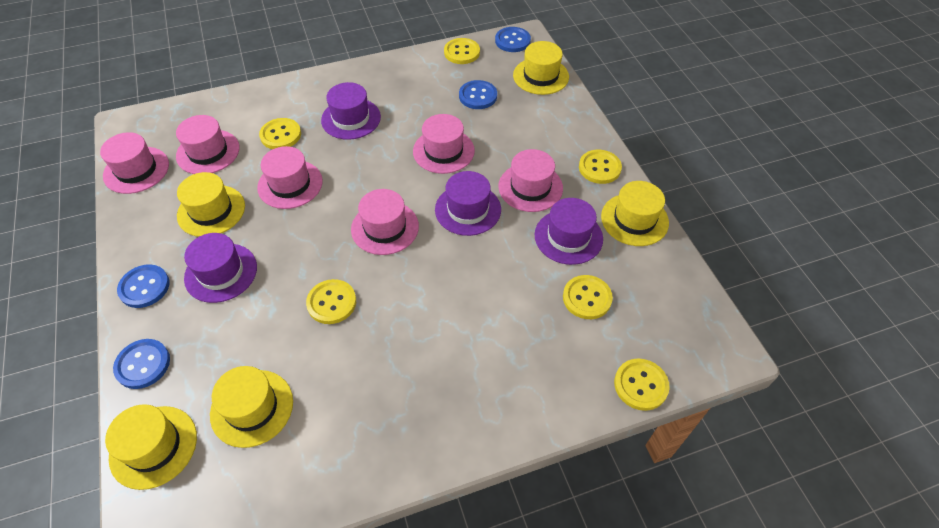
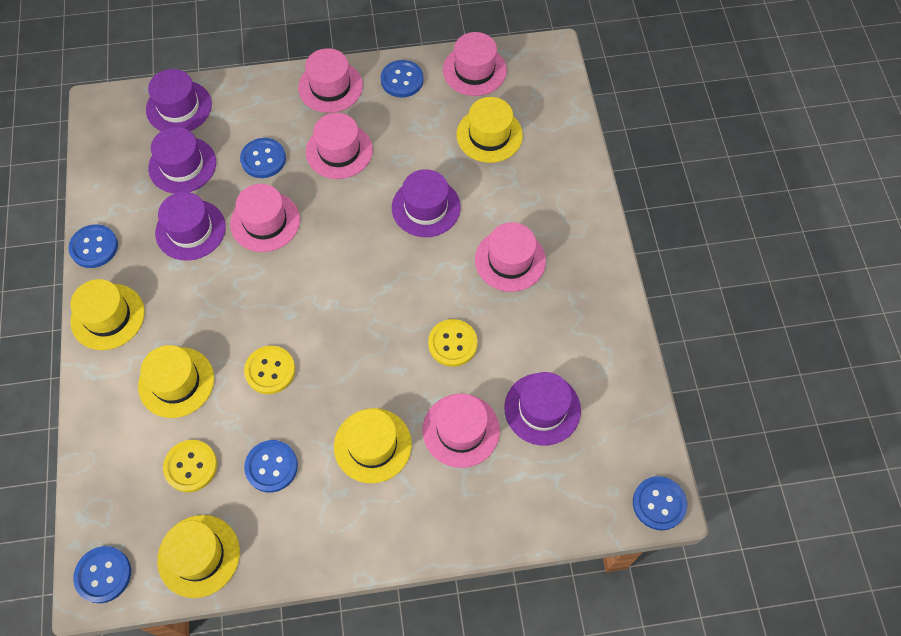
blue button: [113,339,170,389] [117,264,170,308] [459,80,497,109] [495,27,531,52] = 4 -> [68,224,118,268] [73,546,131,603] [240,138,286,178] [244,440,298,493] [381,60,424,98] [633,476,687,531] = 6
purple hat: [184,233,257,303] [321,82,381,140] [435,171,501,236] [535,198,603,265] = 4 -> [146,69,212,131] [148,127,216,194] [155,192,226,261] [392,169,461,237] [504,372,581,446] = 5
yellow button: [259,118,301,149] [306,279,356,324] [444,38,480,64] [563,275,613,319] [579,150,622,184] [614,359,670,411] = 6 -> [163,440,217,492] [244,346,295,394] [428,319,478,367] = 3

